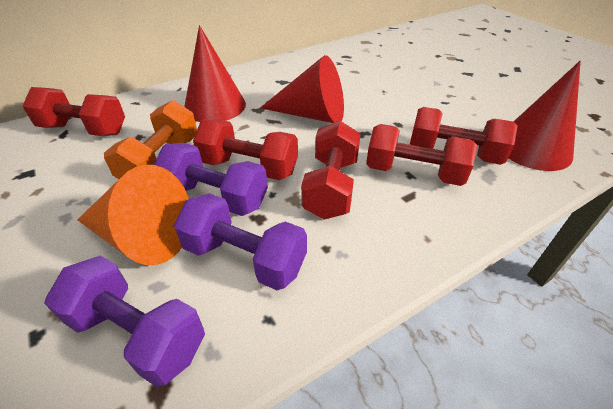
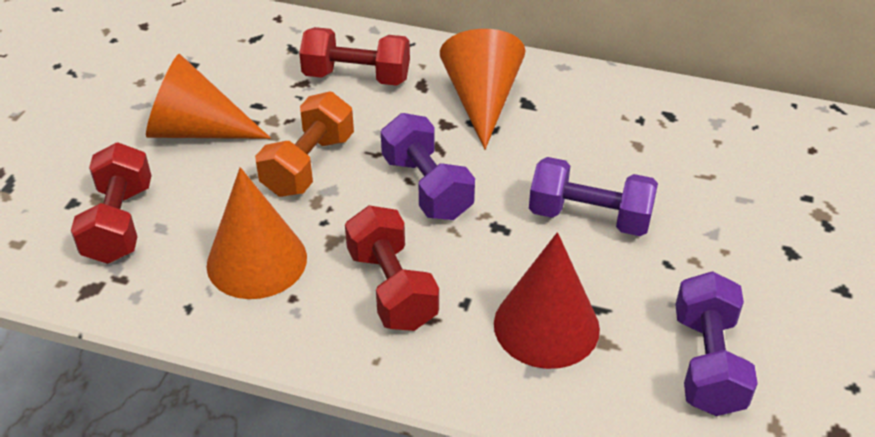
orange cone: [77,165,189,265] = 1 -> [146,54,271,139] [207,167,307,299] [440,29,525,149] = 3
red cone: [184,25,246,122] [260,55,344,123] [508,61,581,171] = 3 -> [494,232,600,369] = 1
red dumbbell: [22,87,125,136] [193,119,298,180] [301,121,361,220] [366,124,477,186] [410,107,518,165] = 5 -> [71,142,151,264] [299,27,410,86] [345,205,439,331] = 3

